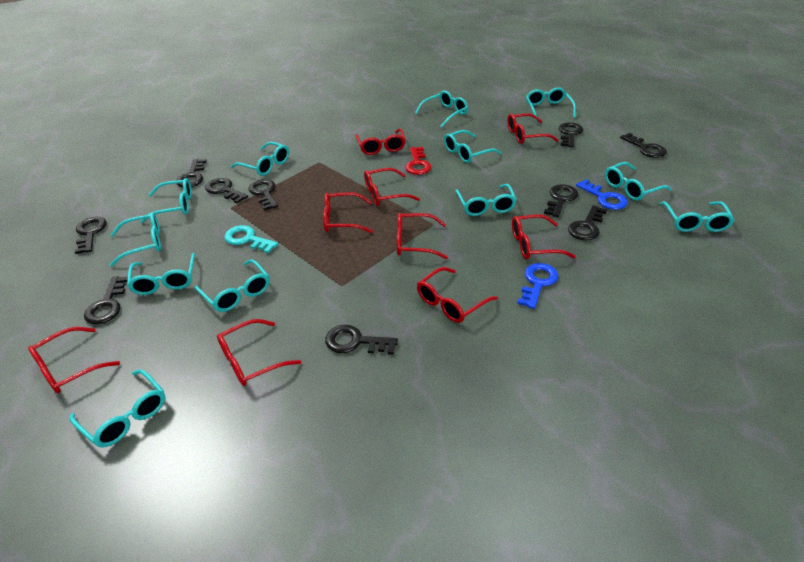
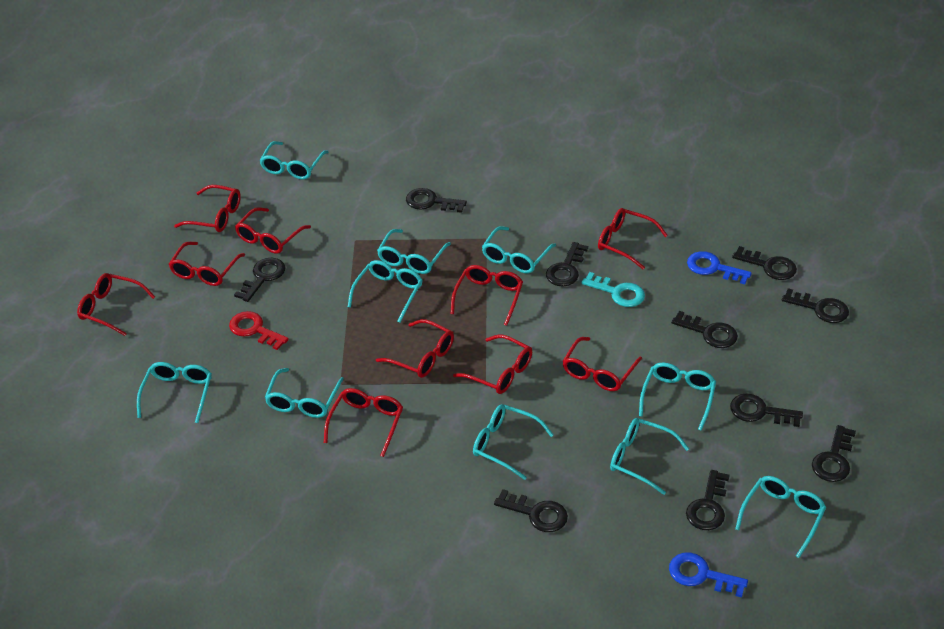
red glasses: [28,327,120,393] [217,319,301,386] [323,192,373,233] [355,128,406,155] [364,168,420,206] [397,213,448,259] [417,267,498,323] [507,113,559,144] [512,214,576,259] = 9 -> [77,273,155,336] [169,242,245,286] [174,185,241,232] [235,207,311,254] [324,388,403,457] [376,319,454,378] [451,265,523,326] [453,334,532,394] [562,337,642,391] [598,208,668,270] = 10
turquoise glasses: [69,369,166,448] [109,212,161,267] [127,253,196,295] [140,178,192,223] [195,259,270,312] [231,142,289,176] [415,90,468,128] [444,130,502,163] [455,184,517,216] [526,87,576,121] [605,162,672,201] [660,201,734,232] = 12 -> [137,362,212,423] [259,141,328,179] [265,368,344,418] [348,260,423,323] [377,229,451,274] [473,404,554,480] [482,226,556,273] [610,418,689,495] [639,363,716,431] [735,476,826,558] = 10

